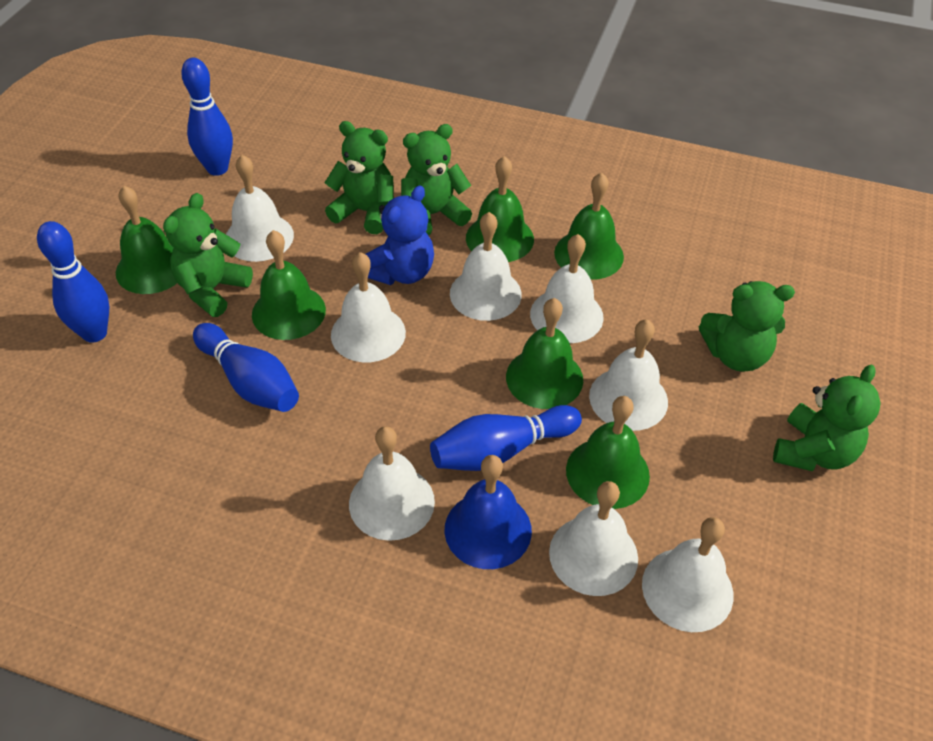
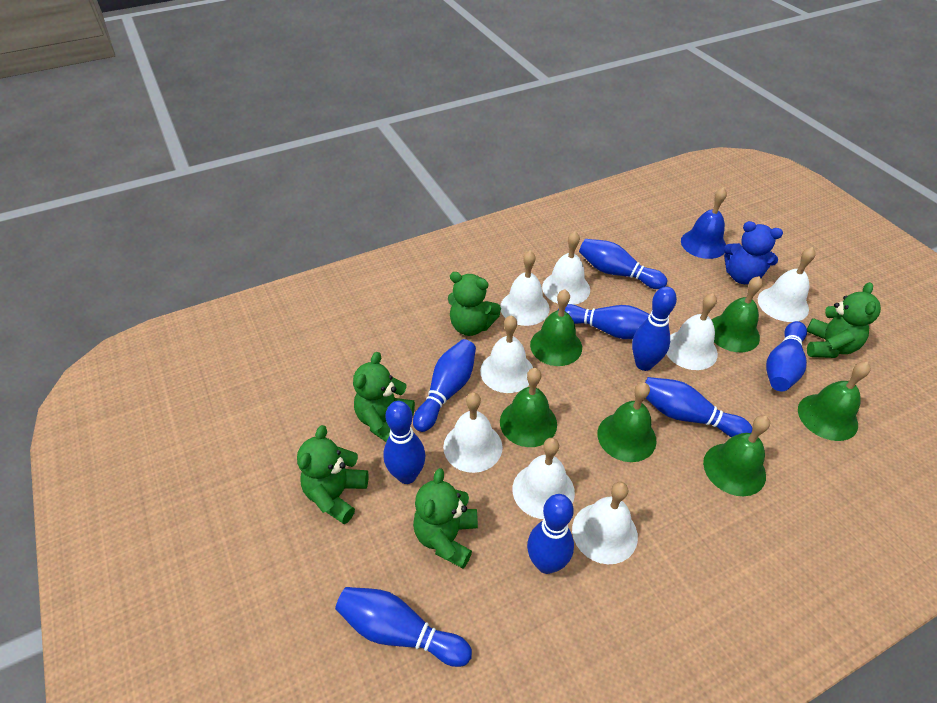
blue bowling pin: [37,221,109,343] [181,58,233,176] [193,323,299,412] [430,405,582,471] = 4 -> [335,587,472,667] [383,401,426,484] [413,339,476,432] [527,494,574,574] [557,304,649,339] [579,239,667,289] [632,287,677,371] [645,377,752,437] [766,321,807,391] = 9

